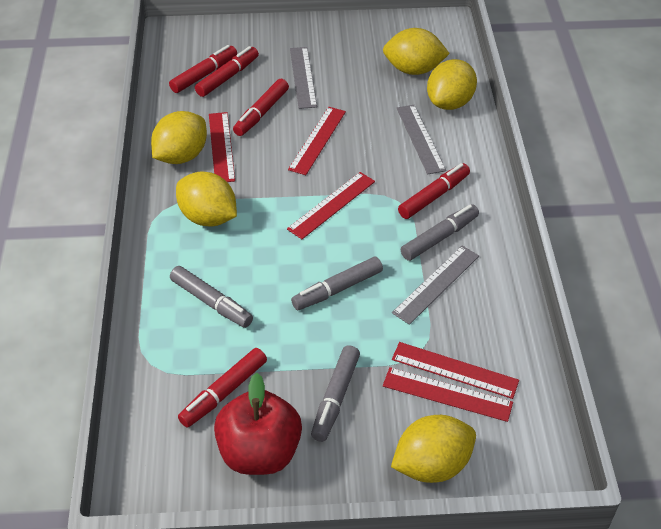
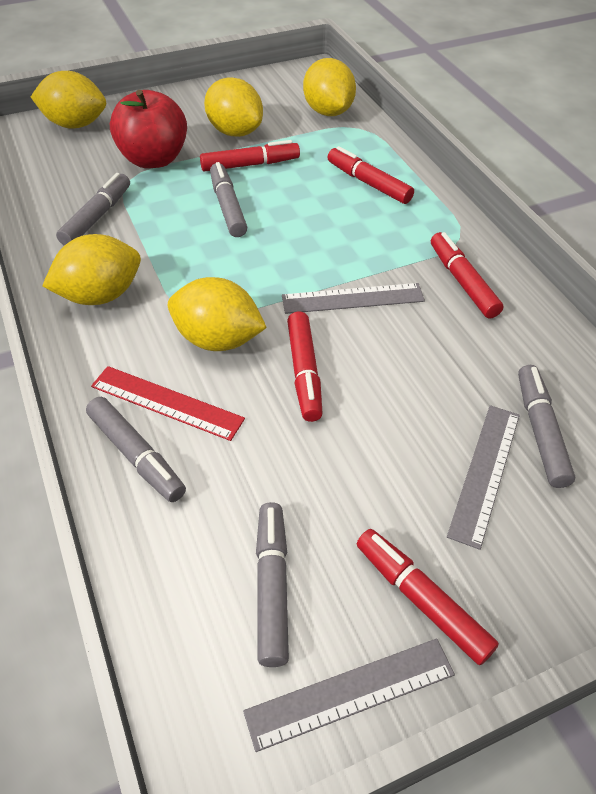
grey marker: [170,266,253,328] [291,256,383,310] [311,345,360,442] [401,204,479,261] = 4 -> [56,173,130,246] [86,397,186,502] [210,162,247,237] [256,502,289,667] [518,365,575,488] = 5
red ruler: [209,112,235,182] [287,172,375,239] [288,107,346,175] [383,367,513,422] [392,342,519,399] = 5 -> [91,366,245,441] = 1

